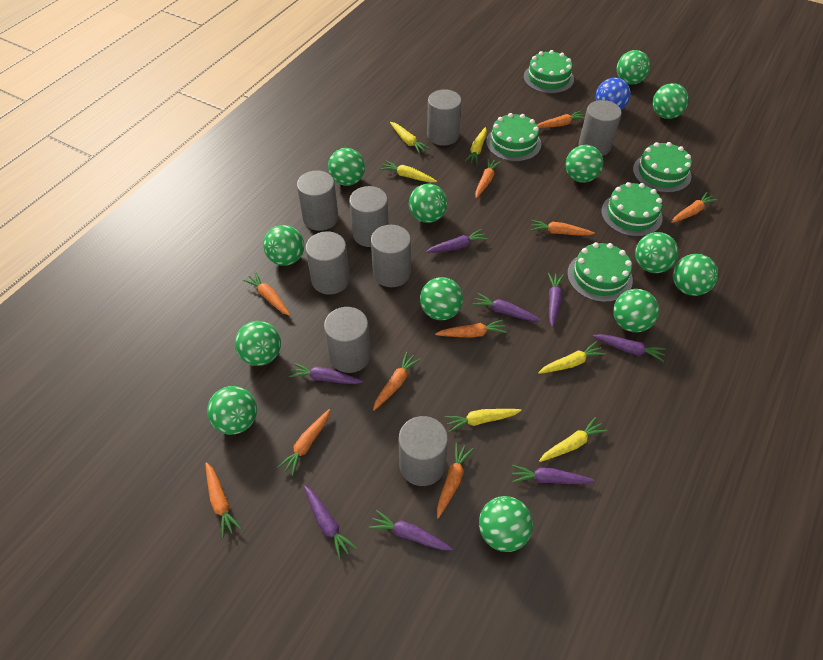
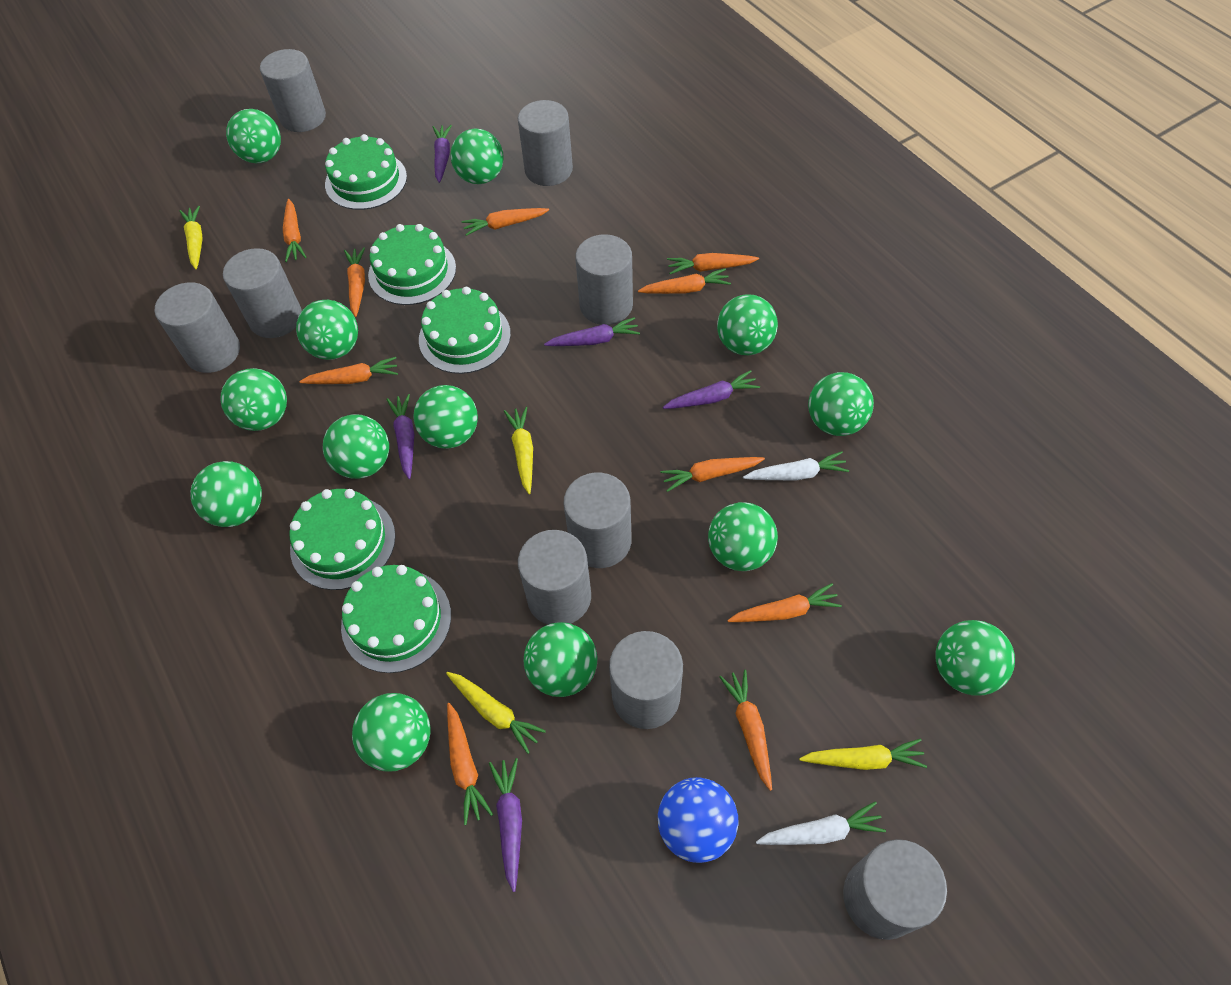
grey cylinder: [297,170,339,231] [305,231,350,295] [324,307,371,373] [349,186,389,247] [371,225,411,287] [398,416,448,486] [427,89,462,146] [579,100,622,156] = 8 -> [155,282,240,373] [223,248,302,338] [260,49,326,132] [518,100,573,186] [518,530,591,625] [563,473,632,568] [575,234,633,325] [609,631,683,729] [843,839,947,940] = 9
purple carrot: [289,363,363,384] [304,486,357,560] [369,510,453,550] [426,229,488,253] [472,293,541,321] [512,465,595,484] [548,273,564,328] [593,334,666,362] = 8 -> [386,394,414,479] [433,125,452,183] [489,758,522,892] [544,317,640,346] [663,370,760,409] = 5
white carrot: none = 0 -> [743,451,849,480] [756,801,886,845] = 2
yellow carrot: [380,161,437,182] [390,122,430,154] [445,409,522,433] [464,127,487,165] [538,341,606,374] [539,417,608,462] = 6 -> [179,206,203,269] [446,672,546,754] [504,407,533,494] [799,739,927,770] = 4

